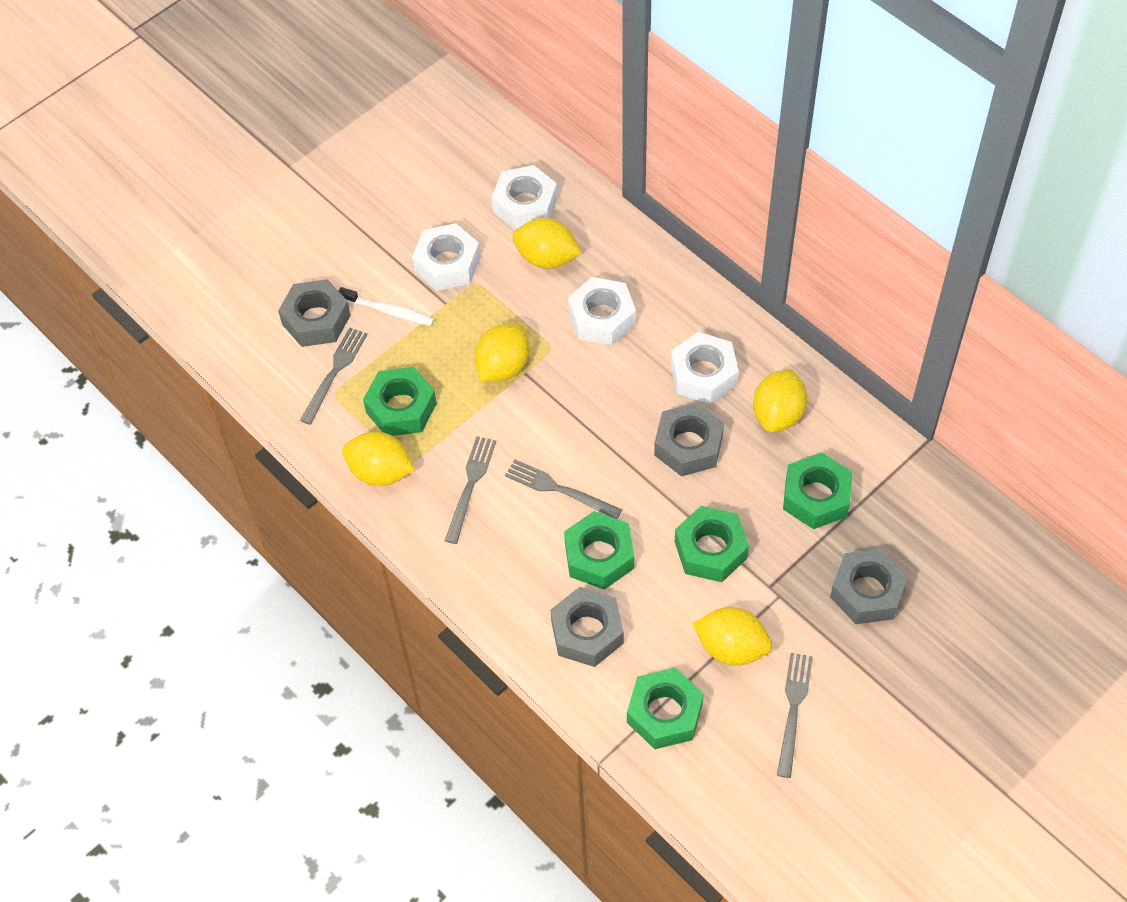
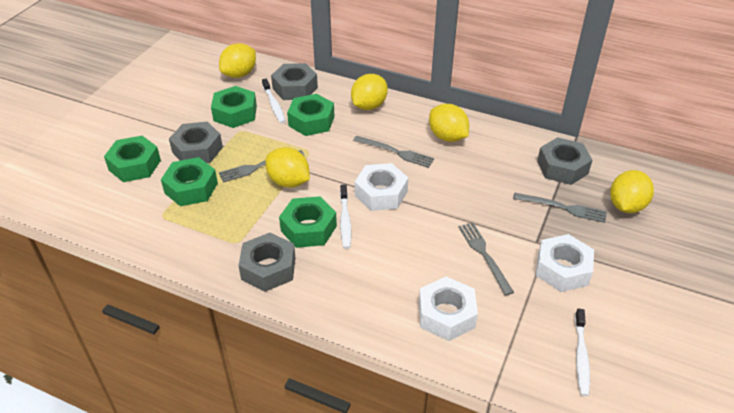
white nut: [412,223,481,291] [492,165,558,230] [568,277,636,346] [671,332,739,404] = 4 -> [355,163,408,211] [419,277,478,341] [535,234,594,292] = 3
white toothbrush: [339,287,434,326] = 1 -> [262,78,286,123] [340,184,351,249] [575,309,590,396] = 3

